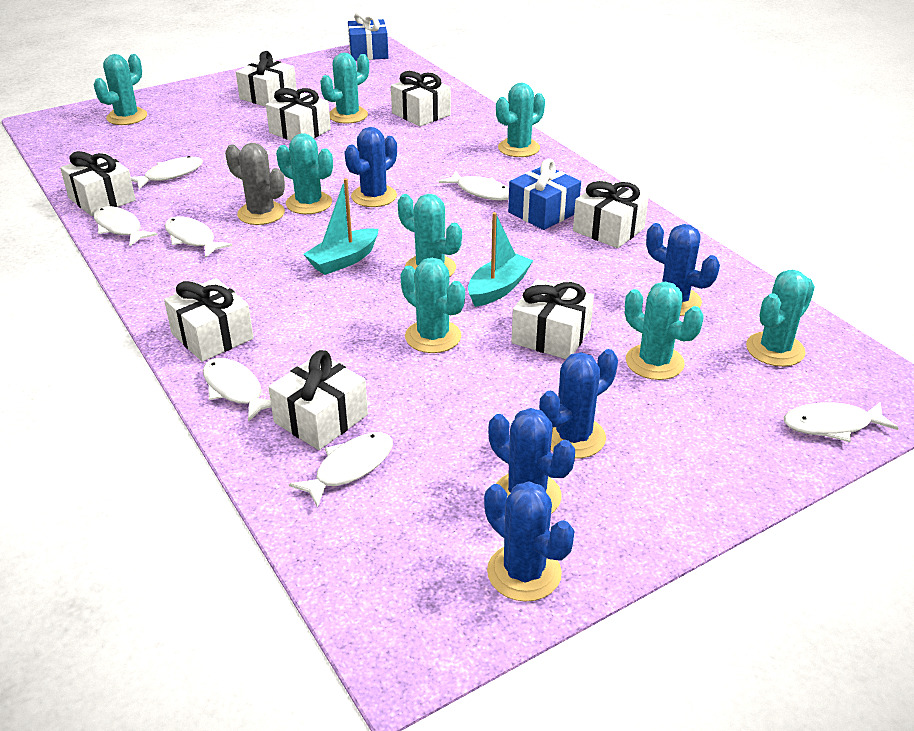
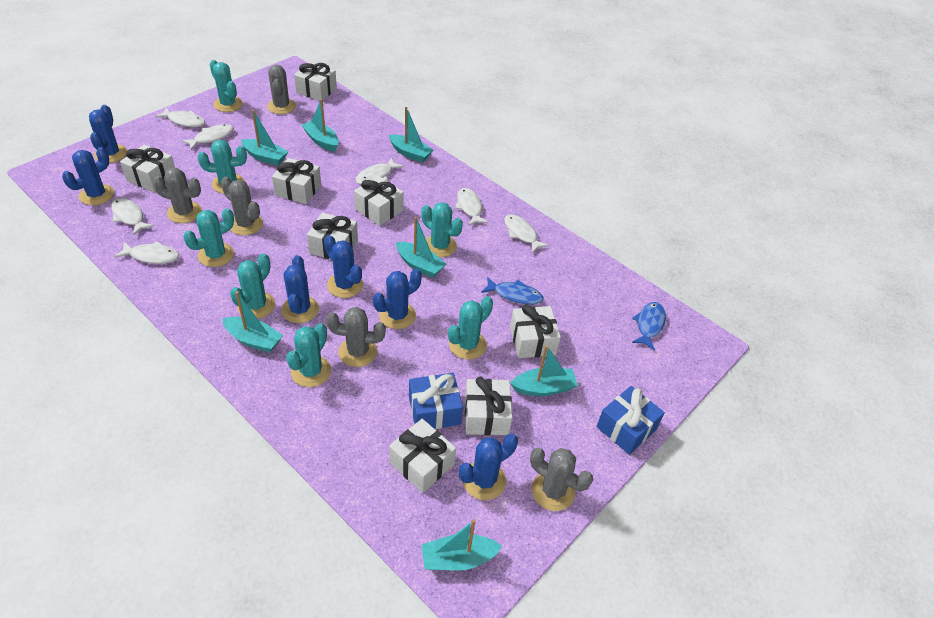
blue cactus: [344,127,397,207] [484,481,574,602] [489,408,575,514] [539,349,618,458] [646,223,720,316] = 5 -> [62,147,114,205] [89,105,127,163] [281,255,319,323] [324,235,363,298] [373,269,422,329] [459,434,518,500] = 6
blue fish: none = 0 -> [481,277,544,305] [632,302,666,350] = 2
grey cactus: [225,143,285,225] = 1 -> [153,168,202,223] [221,177,263,235] [267,65,296,114] [326,307,386,367] [530,448,593,511] = 5
turquoise boat: [303,178,379,275] [468,212,533,307] = 2 -> [222,291,283,353] [241,110,288,166] [302,99,339,152] [389,107,433,162] [396,217,446,278] [421,519,502,571] [510,345,578,396] = 7
turquoise cactus: [94,54,147,125] [276,133,333,214] [320,53,369,124] [398,194,462,277] [400,258,465,353] [496,83,545,157] [625,282,704,380] [746,270,815,367] = 8 -> [183,208,234,267] [198,140,247,194] [210,60,243,112] [230,253,275,319] [286,323,331,387] [421,202,463,257] [448,296,493,359] = 7

